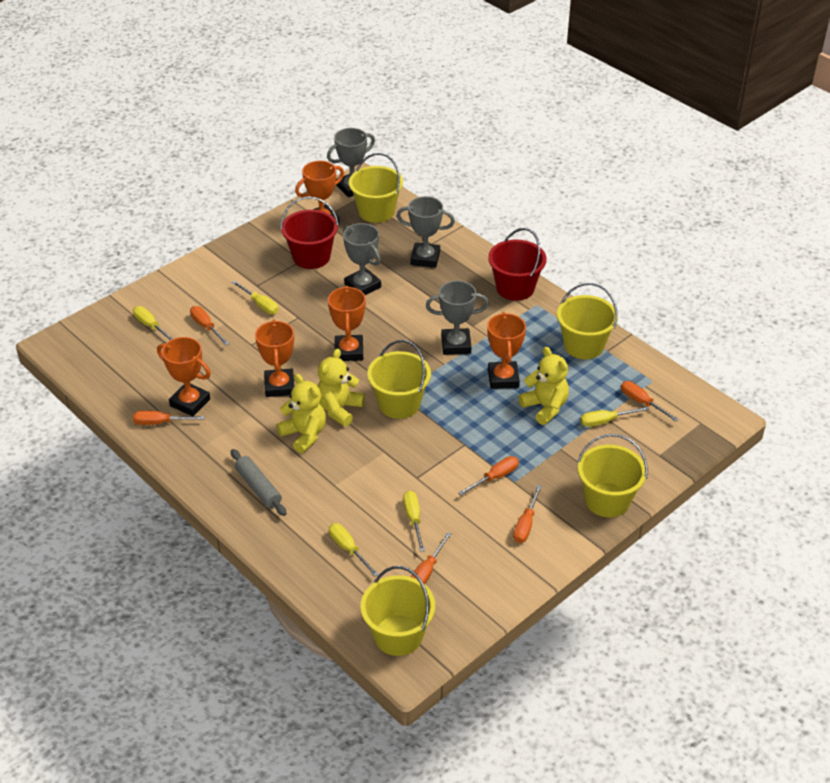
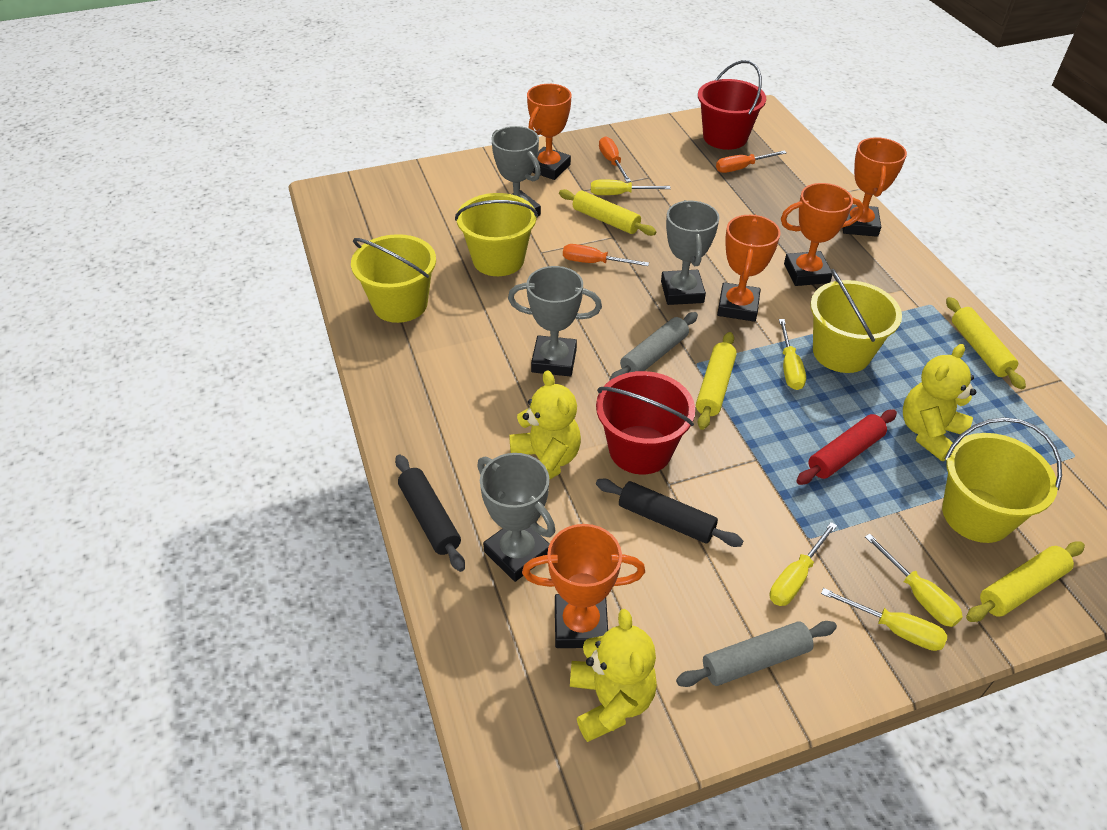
black rolling pin: none = 0 -> [395,455,465,572] [596,479,743,547] = 2
grey rolling pin: [231,449,287,516] = 1 -> [610,312,698,380] [676,621,837,687] = 2
orange screwdriver: [133,410,205,425] [190,306,229,345] [411,532,452,584] [458,456,519,495] [513,485,542,543] [621,381,679,422] = 6 -> [563,244,649,266] [599,136,631,182] [716,151,786,173] = 3
red rolling pin: none = 0 -> [796,410,897,485] = 1
yellow bucket: [349,153,403,223] [361,566,435,656] [367,340,431,419] [557,283,618,359] [577,434,648,517] = 5 -> [351,234,436,323] [455,193,538,276] [810,269,902,373] [942,417,1062,543] = 4
yellow rolling pin: none = 0 -> [559,189,656,236] [696,332,737,430] [946,297,1026,390] [966,541,1085,622] = 4

